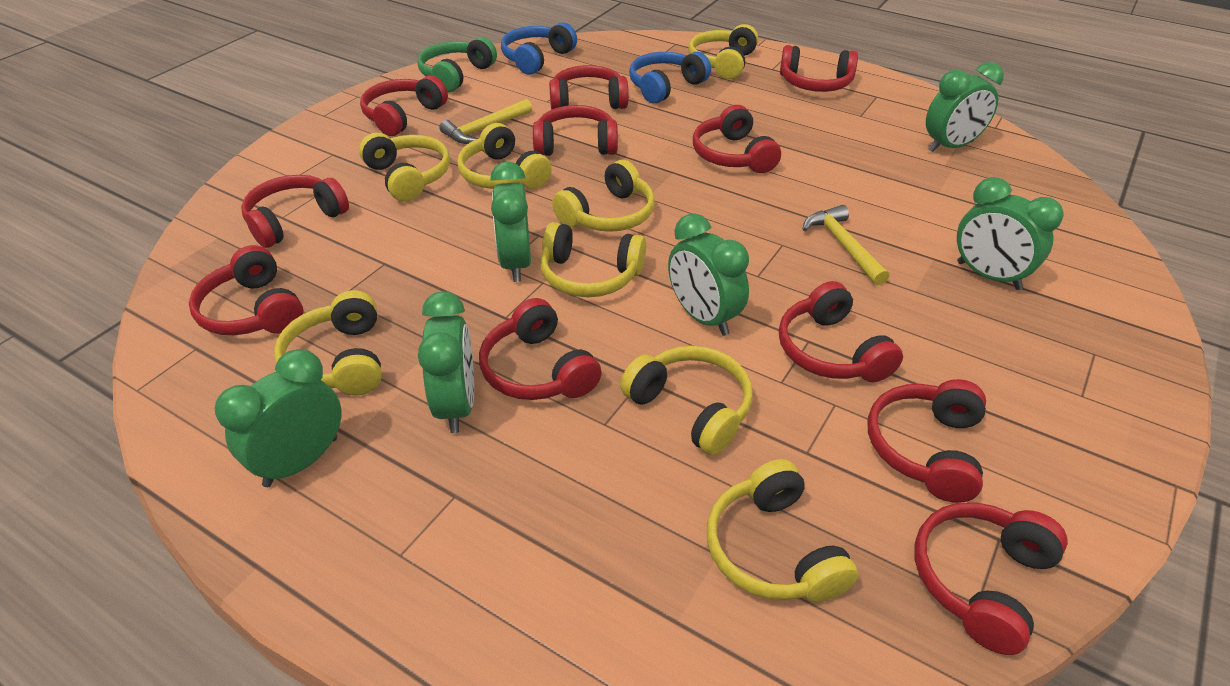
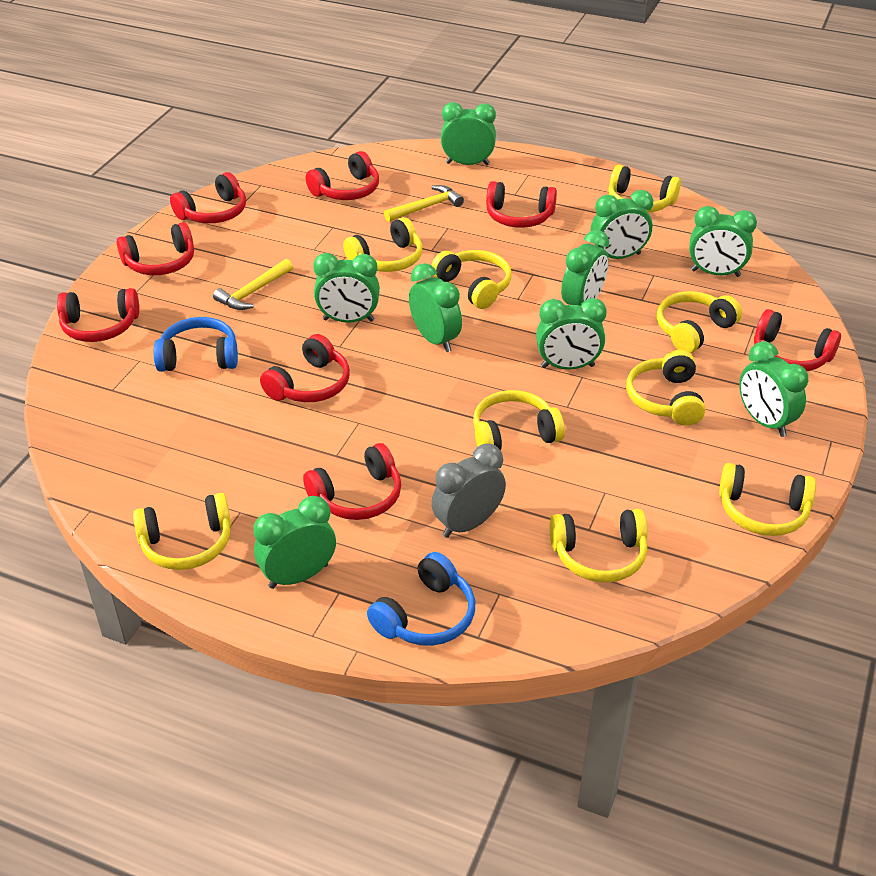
green clock: [215,349,342,487] [418,291,474,433] [490,161,531,282] [668,213,749,336] [926,62,1004,152] [957,177,1064,290] = 6 -> [253,496,336,589] [313,253,380,323] [409,263,462,352] [441,102,496,165] [536,298,607,370] [561,230,609,306] [591,190,653,259] [689,206,757,277] [739,341,808,437] = 9
green headphones: [418,37,497,92] = 1 -> none = 0
grey clock: none = 0 -> [431,444,506,538] = 1
red headphones: [189,245,304,335] [241,175,349,248] [360,75,448,136] [479,298,602,400] [533,105,618,156] [549,65,629,110] [693,105,781,173] [779,281,903,382] [780,45,858,92] [868,379,986,503] [914,502,1068,655] = 11 -> [57,288,139,342] [117,222,194,275] [170,172,246,223] [260,334,350,402] [303,443,401,520] [306,151,379,200] [486,181,557,228] [754,309,841,371] = 8
yellow headphones: [274,290,382,395] [359,133,450,202] [457,123,552,189] [540,222,646,297] [552,160,655,232] [620,346,752,456] [688,24,758,79] [707,459,858,602] = 8 -> [133,493,231,570] [343,217,422,272] [431,250,512,309] [473,390,565,450] [550,509,647,582] [608,165,681,213] [626,350,705,426] [657,291,742,353] [719,463,816,536] = 9

